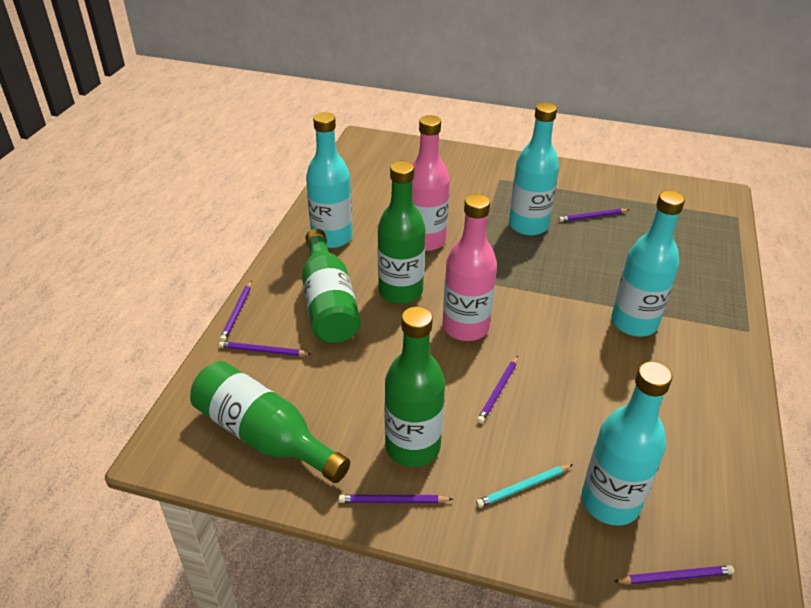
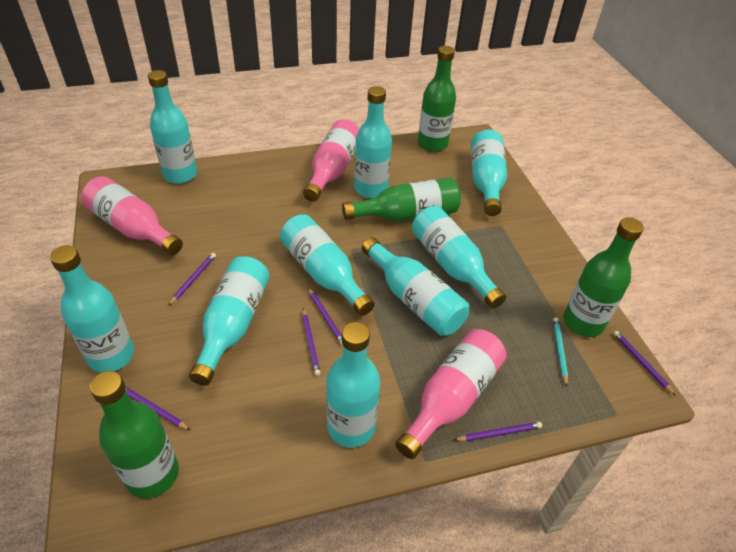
pink bottle: [412,115,450,251] [443,194,497,341] = 2 -> [81,176,183,255] [303,119,360,202] [395,329,507,459] = 3
turquoise bottle: [306,112,352,248] [509,102,559,236] [581,361,672,526] [611,191,685,337] = 4 -> [50,245,134,373] [148,70,197,184] [189,256,270,386] [280,214,375,316] [326,322,380,448] [354,86,392,198] [362,237,469,336] [412,206,506,309] [471,130,507,216] = 9

